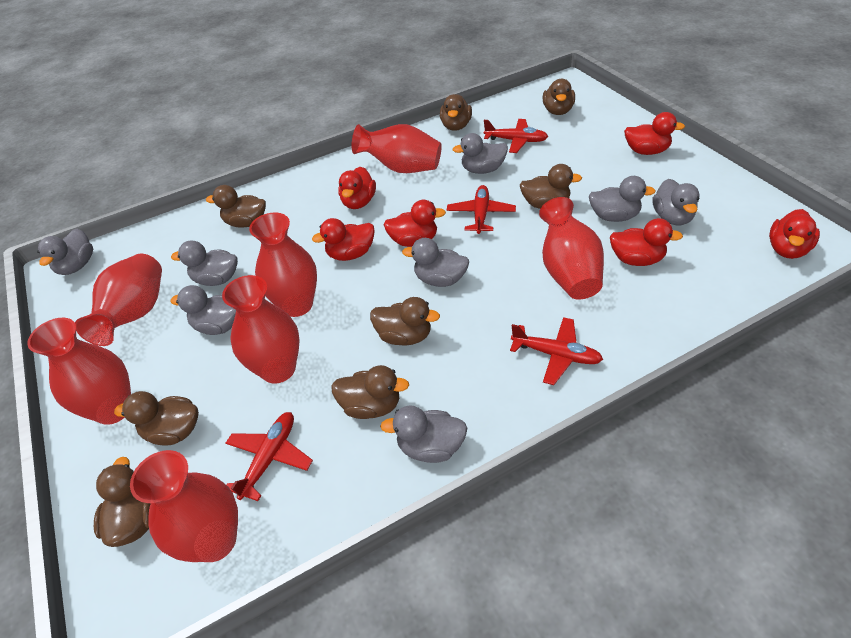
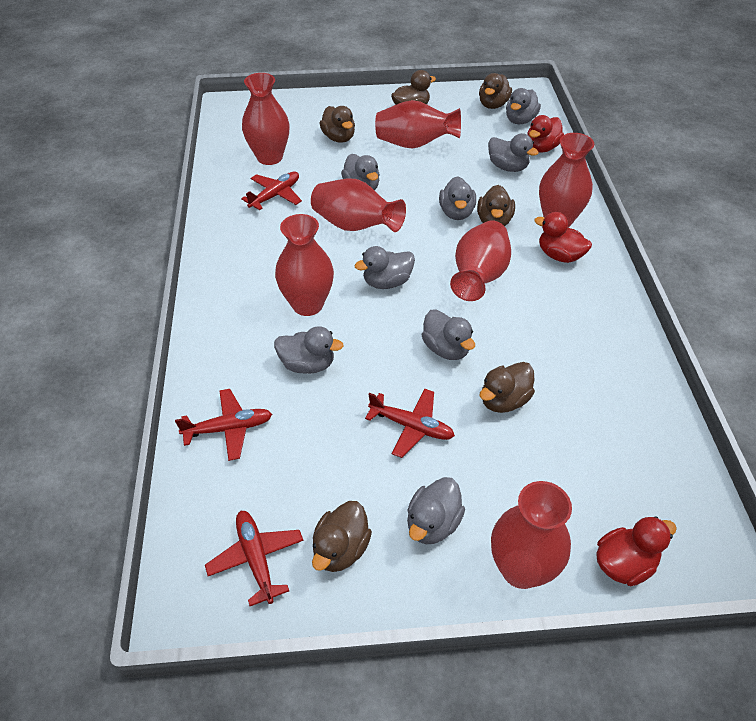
brown duck: [94,457,151,547] [114,391,199,446] [206,185,266,228] [331,365,409,419] [370,297,440,346] [440,94,472,131] [520,164,582,209] [543,79,575,115] = 8 -> [312,501,372,572] [319,106,355,143] [391,70,436,105] [477,185,515,226] [479,73,512,109] [480,362,535,413] = 6
red duck: [312,218,375,261] [338,167,376,209] [383,200,446,247] [610,218,683,266] [624,112,685,155] [769,209,820,259] = 6 -> [527,115,564,153] [534,212,592,263] [597,516,677,586] = 3

